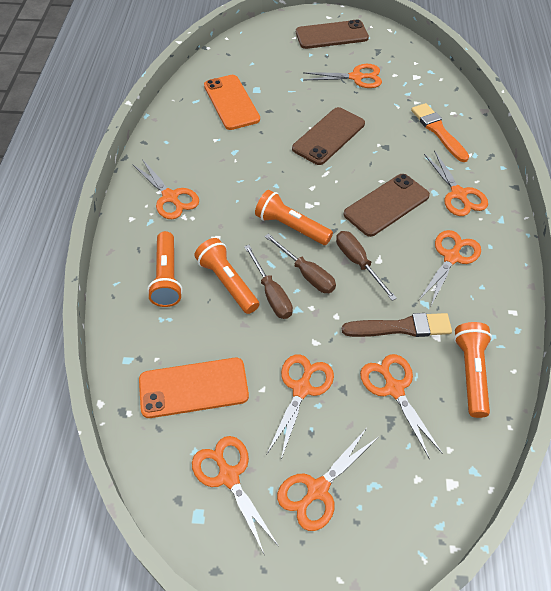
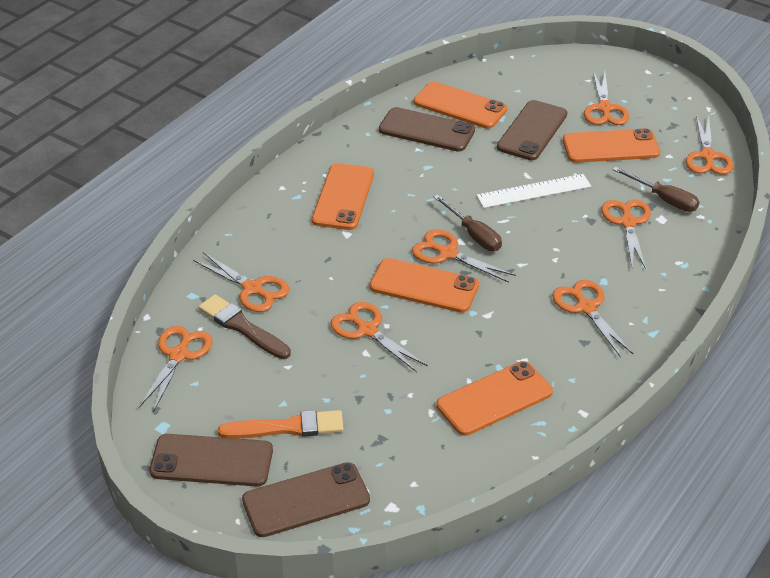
brown phone: [292,107,365,165] [296,20,369,49] [344,174,430,237] = 3 -> [149,434,273,487] [242,462,370,537] [379,107,475,152] [497,100,567,160] = 4
brown screwdriver: [244,245,293,319] [265,233,336,293] [336,231,397,301] = 3 -> [434,195,502,251] [613,167,699,212] = 2
orange flashlight: [147,231,182,307] [194,238,259,314] [255,190,333,245] [454,322,492,418] = 4 -> none = 0
orange phone: [139,358,249,418] [204,75,260,130] = 2 -> [312,163,374,230] [370,258,479,313] [413,81,507,129] [436,361,553,436] [563,128,660,163] = 5
white ruler: none = 0 -> [476,174,591,208] = 1

